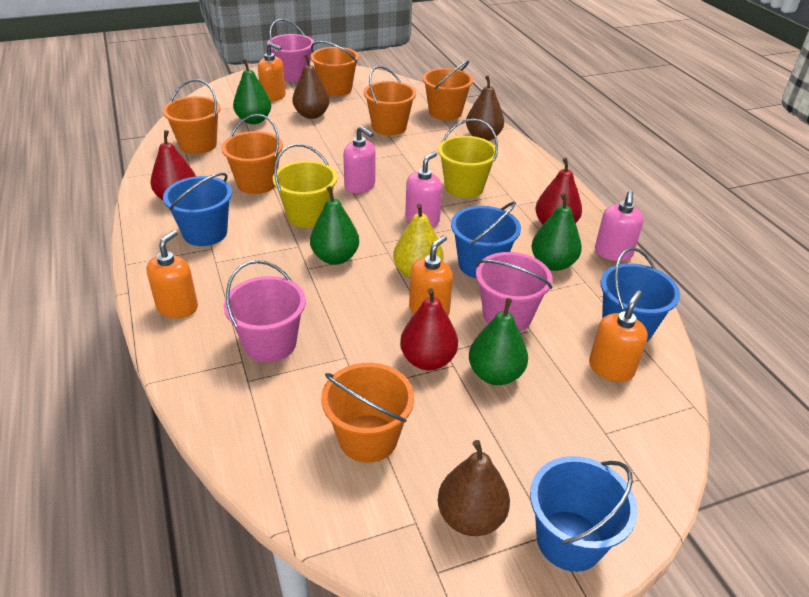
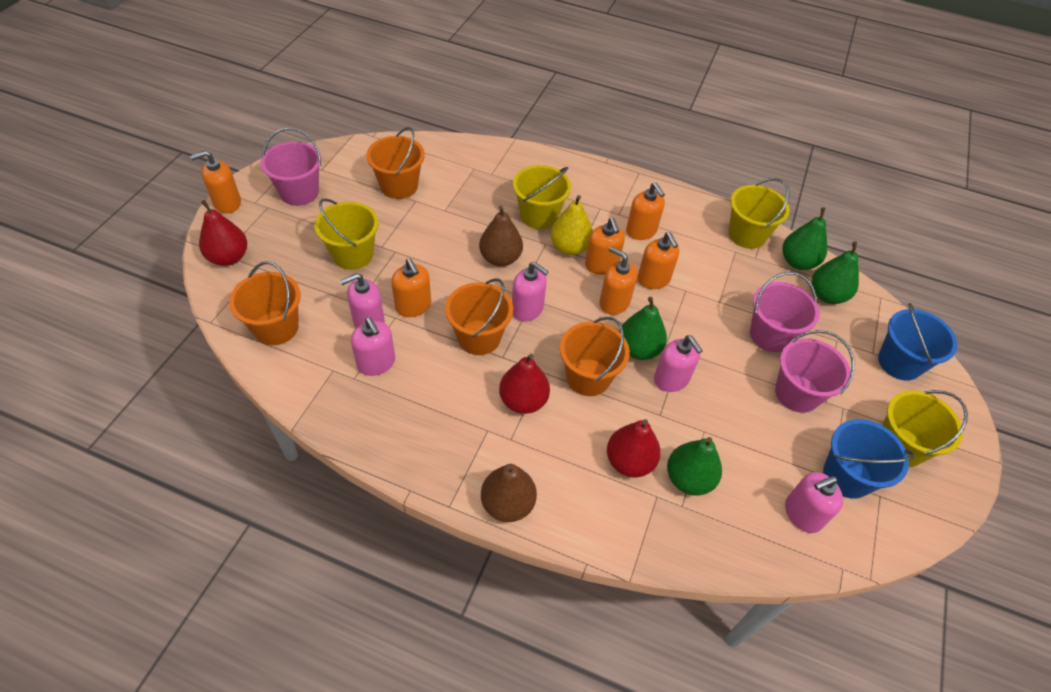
blue bucket: [163,173,232,246] [451,202,521,278] [530,456,637,572] [600,247,680,342] = 4 -> [823,419,915,499] [878,303,957,381] = 2
brown pear: [293,54,330,119] [438,440,510,536] [466,75,504,141] = 3 -> [479,206,523,267] [481,464,537,522] = 2
orange bucket: [163,79,220,154] [221,114,283,194] [311,41,359,96] [321,363,414,463] [364,66,416,135] [423,60,473,120] = 6 -> [229,261,301,345] [366,127,425,199] [445,278,513,355] [560,317,630,396] = 4
orange soap dispenser: [146,230,198,318] [258,43,286,102] [409,235,453,315] [589,290,648,382] = 4 -> [190,151,241,213] [391,258,431,317] [585,218,625,275] [599,247,638,315] [626,183,665,240] [637,232,679,289] = 6
pink soap dispenser: [343,126,375,193] [405,152,442,227] [595,191,644,261] = 3 -> [340,273,385,328] [351,317,395,376] [512,262,548,322] [654,335,702,392] [785,472,843,533] = 5
yellow bucket: [273,144,338,228] [438,119,498,198] = 2 -> [315,199,379,270] [513,165,571,229] [729,178,790,249] [882,390,968,468] = 4

